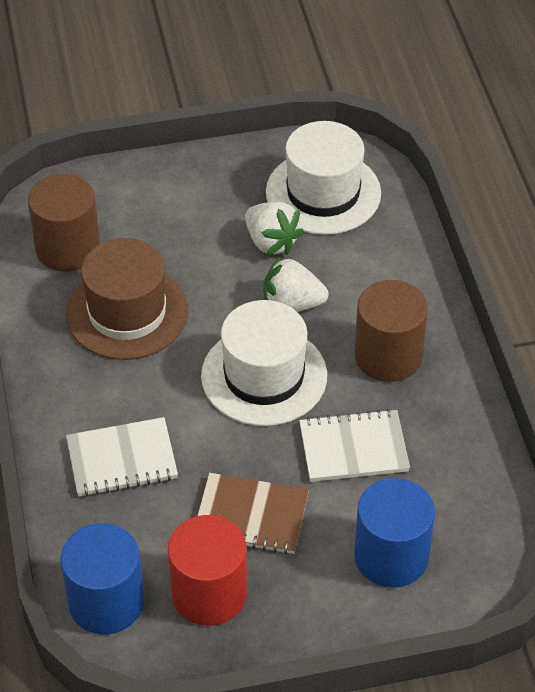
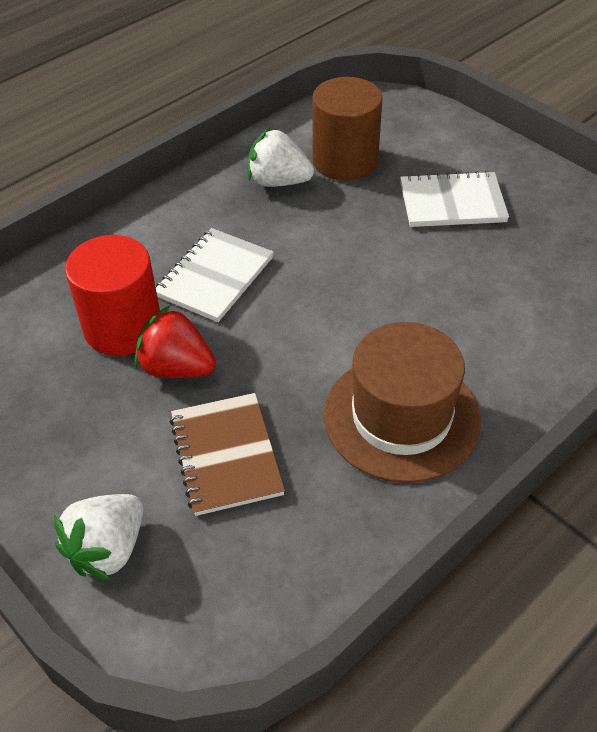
blue cylinder: [60,523,144,634] [354,478,435,588] = 2 -> none = 0
brown cylinder: [28,174,100,272] [354,280,428,382] = 2 -> [312,77,383,181] = 1
red strawberry: none = 0 -> [134,306,216,378] = 1
white hat: [201,300,327,426] [266,121,381,235] = 2 -> none = 0

